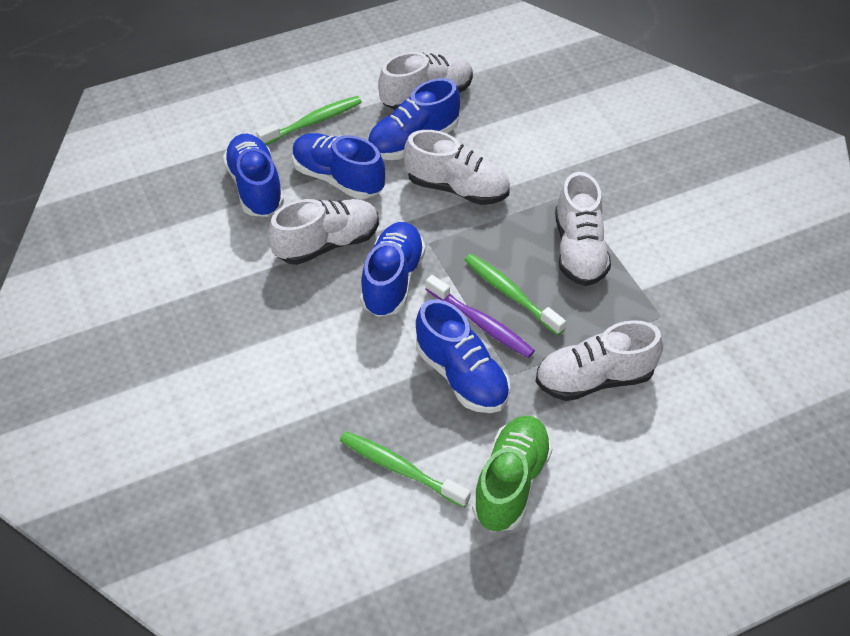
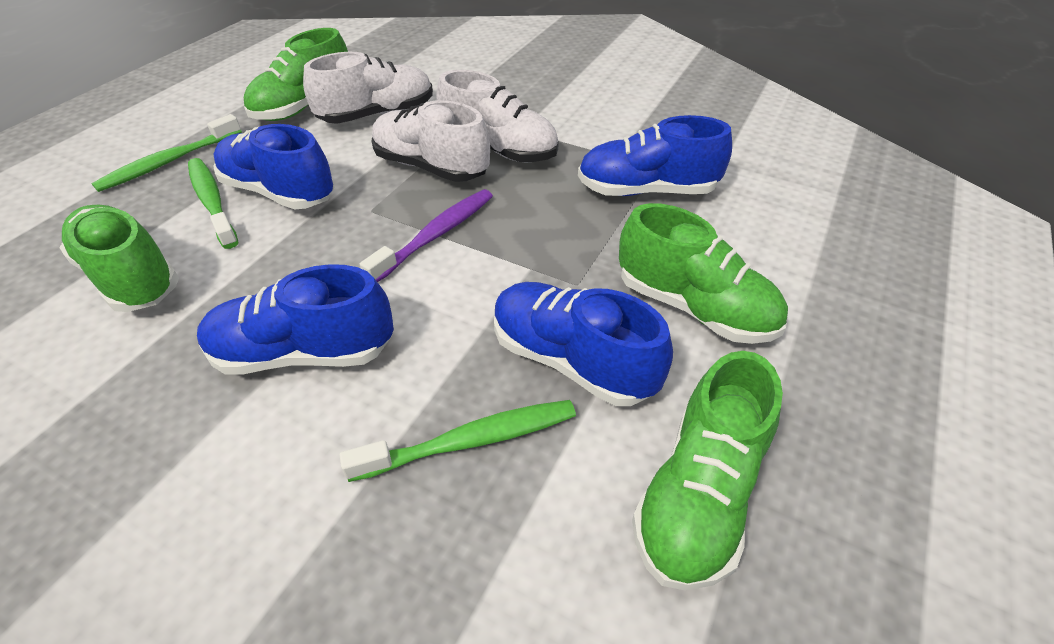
blue shoe: [223,134,284,217] [292,133,385,199] [360,222,426,317] [367,78,460,160] [416,299,510,413] = 5 -> [197,264,394,374] [213,124,334,209] [494,282,673,406] [578,115,732,196] = 4
green shoe: [472,416,553,531] = 1 -> [60,205,179,312] [244,28,348,121] [619,203,788,344] [632,351,783,590] = 4
white shoe: [268,199,379,265] [378,52,473,110] [403,130,510,205] [536,320,663,401] [555,172,611,286] = 5 -> [303,52,433,124] [372,100,490,182] [436,70,559,162] = 3

